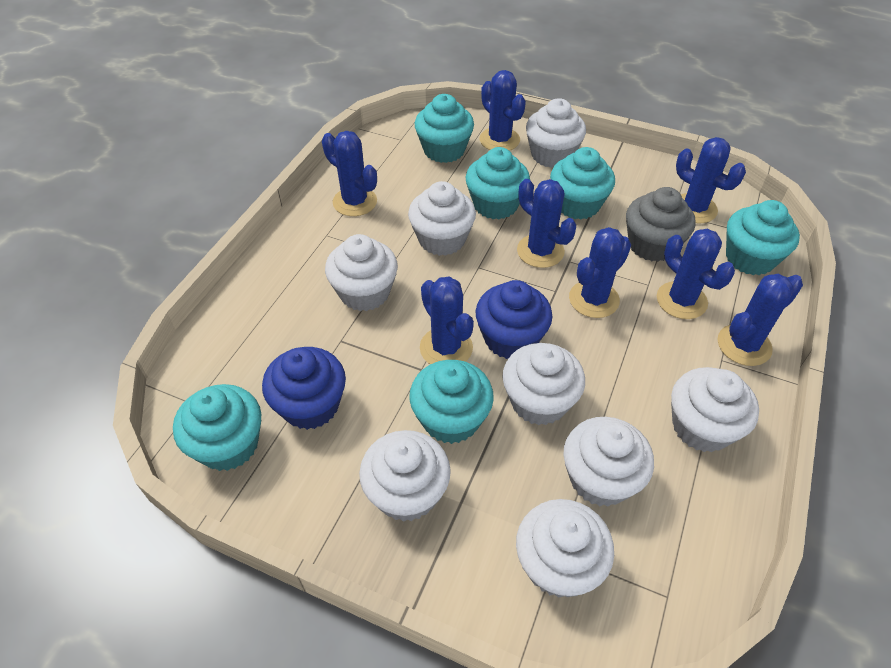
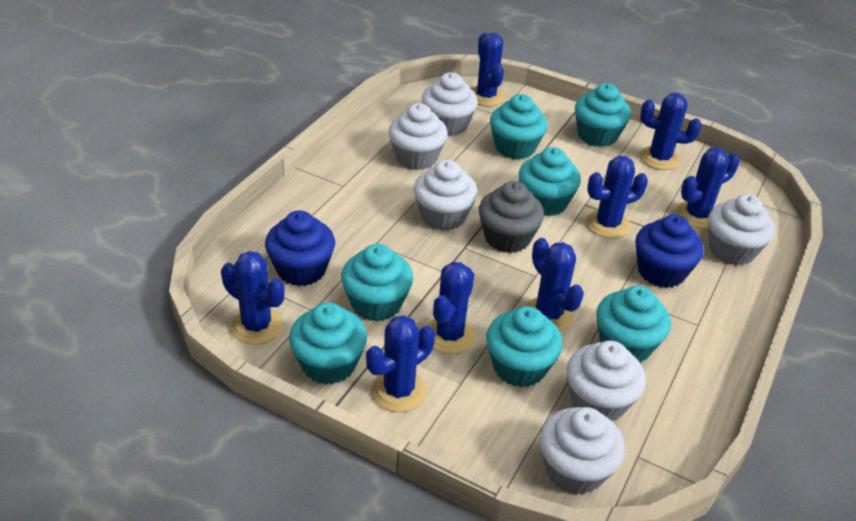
turquoise cupcake: [173,384,262,471] [409,360,494,444] [415,94,474,163] [466,147,530,220] [550,147,615,220] [726,200,800,275] = 6 -> [289,303,367,385] [341,244,413,322] [486,306,563,387] [490,94,548,159] [519,147,581,216] [575,83,631,147] [596,286,671,363] = 7
white cupcake: [325,234,398,311] [359,430,451,522] [408,181,476,256] [502,343,585,425] [516,499,614,598] [526,98,586,168] [563,417,654,507] [671,367,759,452] = 8 -> [388,103,448,170] [414,160,478,231] [422,72,478,136] [540,407,625,495] [566,340,646,421] [708,194,775,265] = 6

